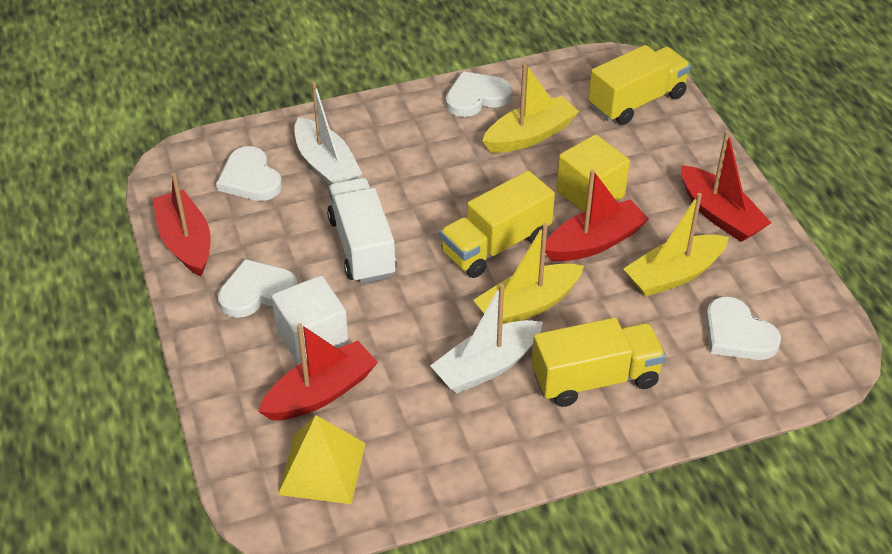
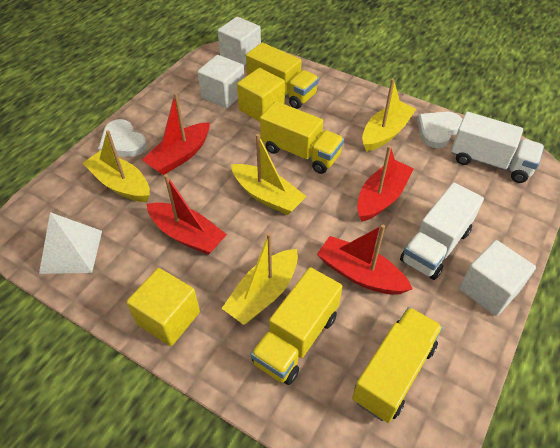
white boat: [294,82,362,185] [430,284,543,393] = 2 -> none = 0
white cube: [272,275,349,365] = 1 -> [197,55,245,108] [218,17,261,66] [459,240,536,316] = 3
white heart: [216,146,282,201] [218,259,298,318] [446,71,512,117] [706,296,781,360] = 4 -> [98,119,147,157] [417,112,463,148] = 2
white pyramid: none = 0 -> [39,212,102,274] = 1
white truck: [327,178,396,284] = 1 -> [400,182,484,280] [451,112,544,183] = 2
yellow boat: [473,223,584,324] [482,63,579,153] [623,193,729,297] = 3 -> [83,130,150,202] [222,233,298,325] [231,134,307,215] [362,79,416,151] = 4
yellow cube: [556,134,630,212] = 1 -> [127,268,200,346] [237,68,285,122] = 2
yellow pyramid: [278,415,366,504] = 1 -> none = 0
yellow truck: [440,170,555,278] [532,317,666,407] [588,45,691,125] = 3 -> [246,43,319,109] [251,267,343,385] [260,101,344,174] [352,307,443,423] = 4

